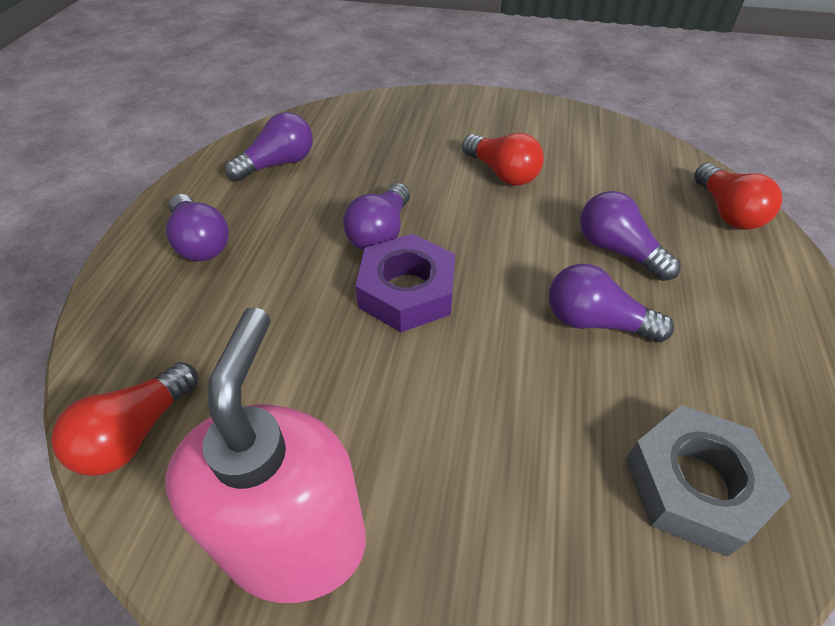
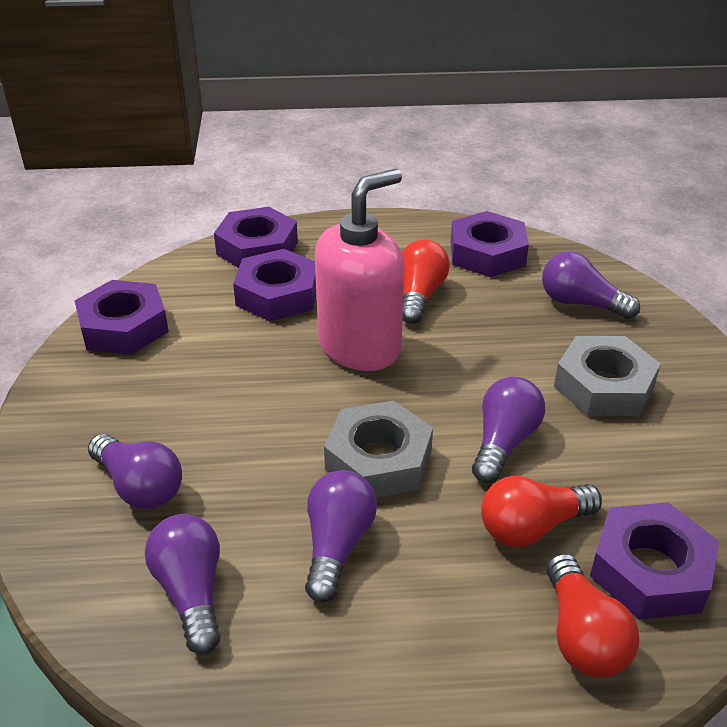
grey nut: [626,405,791,557] = 1 -> [324,400,433,498] [554,336,661,416] = 2
purple nut: [356,234,455,332] = 1 -> [75,280,169,355] [214,207,298,268] [233,249,316,322] [451,211,529,277] [590,502,719,619] = 5

